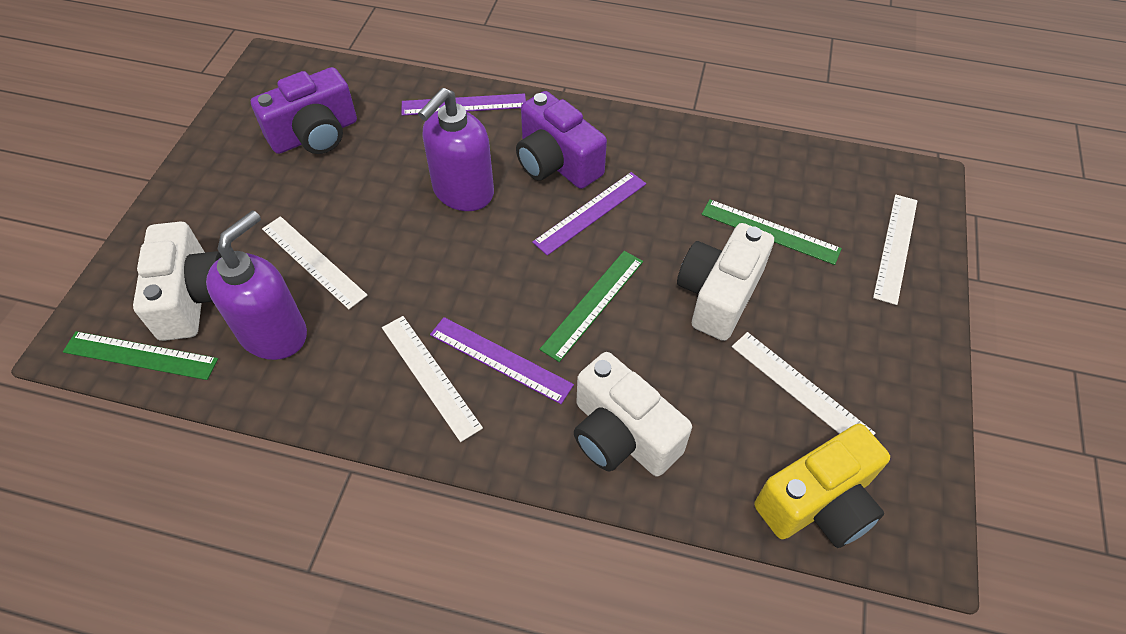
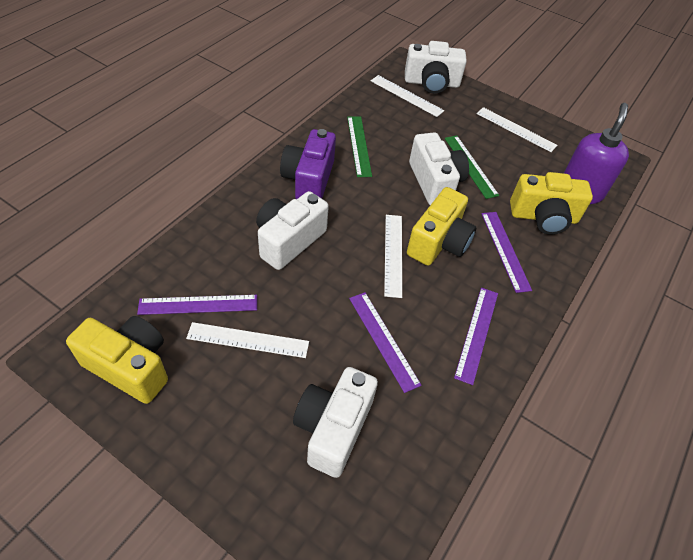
green ruler: [63,331,218,380] [539,251,643,362] [701,199,842,265] = 3 -> [347,116,372,177] [445,136,499,199] = 2
purple camera: [251,67,357,154] [516,91,607,189] = 2 -> [280,129,336,199] = 1
purple ruler: [401,93,526,116] [430,317,574,404] [532,172,646,256] = 3 -> [137,295,257,315] [349,292,421,393] [454,288,498,385] [481,212,532,293] = 4
purple soap dispenser: [206,210,307,360] [418,88,494,211] = 2 -> [564,103,629,204] = 1
white camera: [133,222,222,341] [574,352,692,477] [677,223,774,341] = 3 -> [256,191,329,270] [293,367,378,478] [405,41,467,94] [409,132,469,205] = 4
yellow camera: [754,423,890,548] = 1 -> [66,316,168,404] [407,187,476,266] [510,172,593,234] = 3

